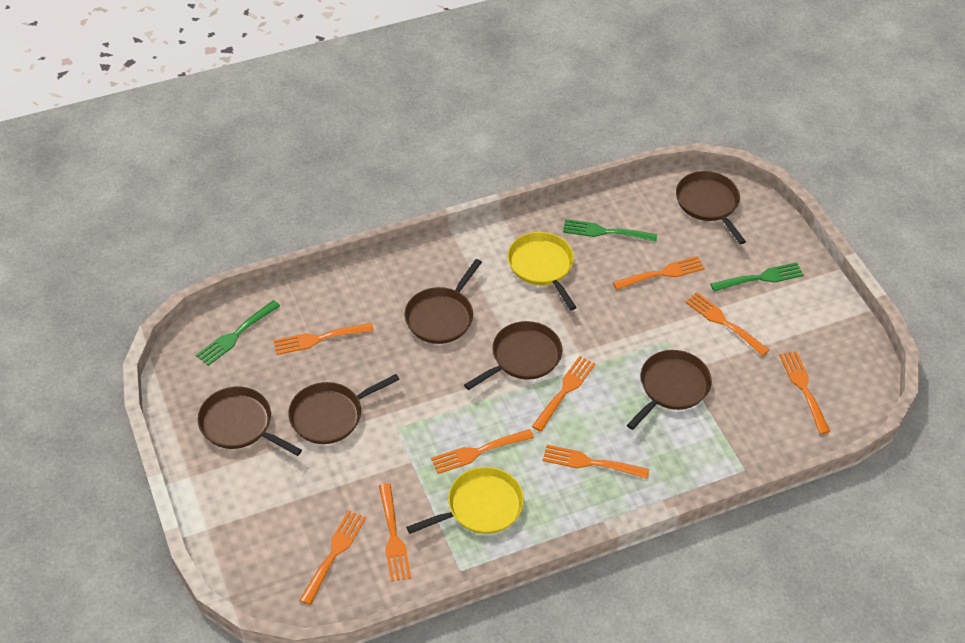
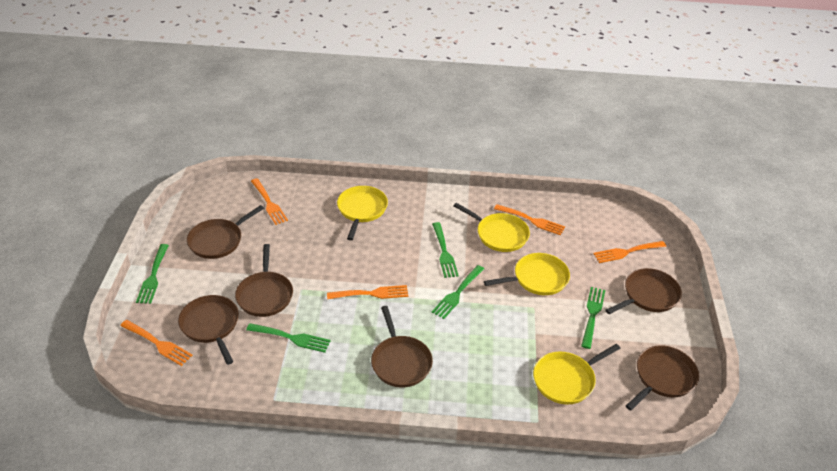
green fork: [196,300,280,366] [563,219,657,242] [710,262,804,292] = 3 -> [136,244,169,304] [246,323,331,353] [432,222,459,278] [432,265,484,319] [581,287,605,349] = 5
orange fork: [274,323,374,355] [300,510,366,605] [379,483,411,582] [431,429,534,474] [532,356,596,432] [543,445,649,479] [613,256,705,290] [685,292,769,356] [779,351,830,434] = 9 -> [120,320,193,366] [251,178,288,225] [327,285,408,299] [494,204,565,235] [593,241,666,263] = 5
yellow pan: [406,467,524,534] [508,232,577,310] = 2 -> [337,186,388,240] [453,203,530,252] [484,253,570,295] [533,344,620,405] = 4

